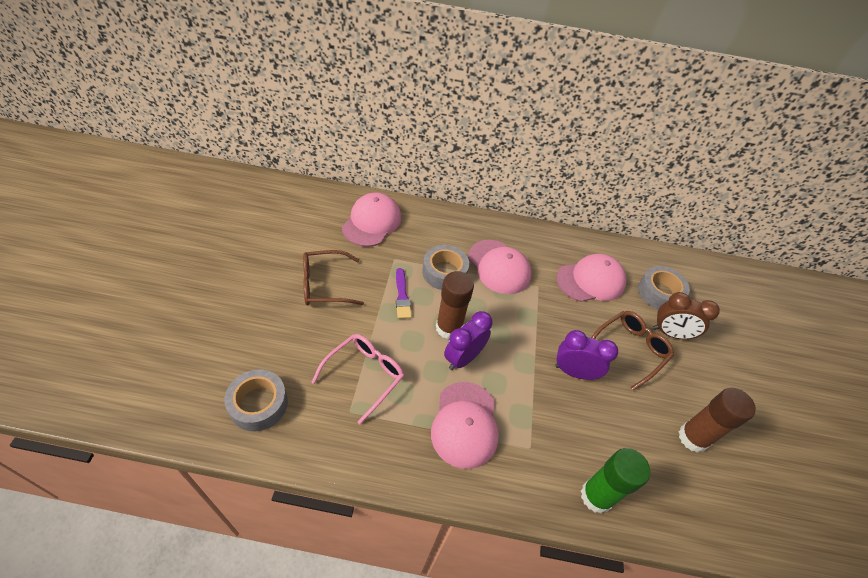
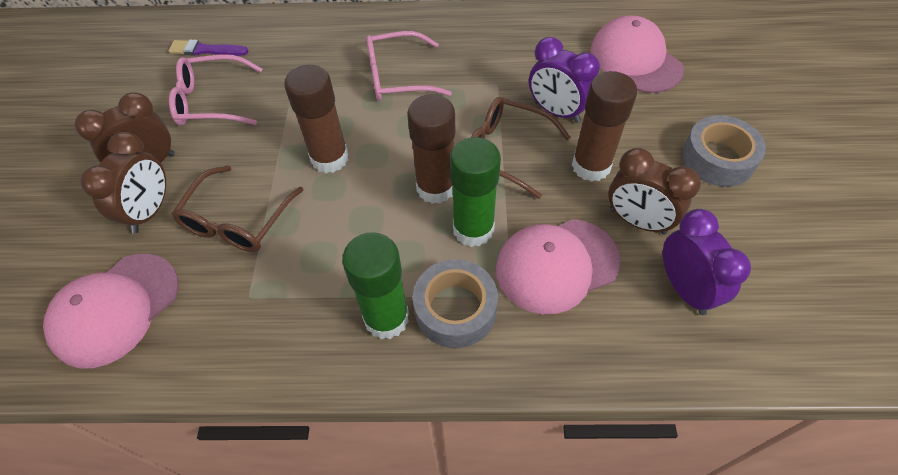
brown clock: [653,292,720,340] = 1 -> [75,92,175,163] [81,132,166,233] [608,148,701,235] = 3
brown glue stick: [436,271,474,339] [679,388,756,453] = 2 -> [284,65,349,173] [407,94,456,204] [572,71,637,182] = 3
green glue stick: [581,448,650,513] = 1 -> [342,232,409,339] [450,137,501,247] = 2
grey tape: [224,369,288,431] [422,245,469,290] [638,266,690,310] = 3 -> [413,259,498,348] [682,115,766,187] = 2
pink cap: [342,192,401,247] [431,382,499,469] [468,240,531,294] [556,254,626,302] = 4 -> [43,254,178,369] [496,219,621,314] [590,16,684,93] = 3
pink glasses: [311,334,404,424] = 1 -> [169,54,263,126] [366,31,452,101] = 2

